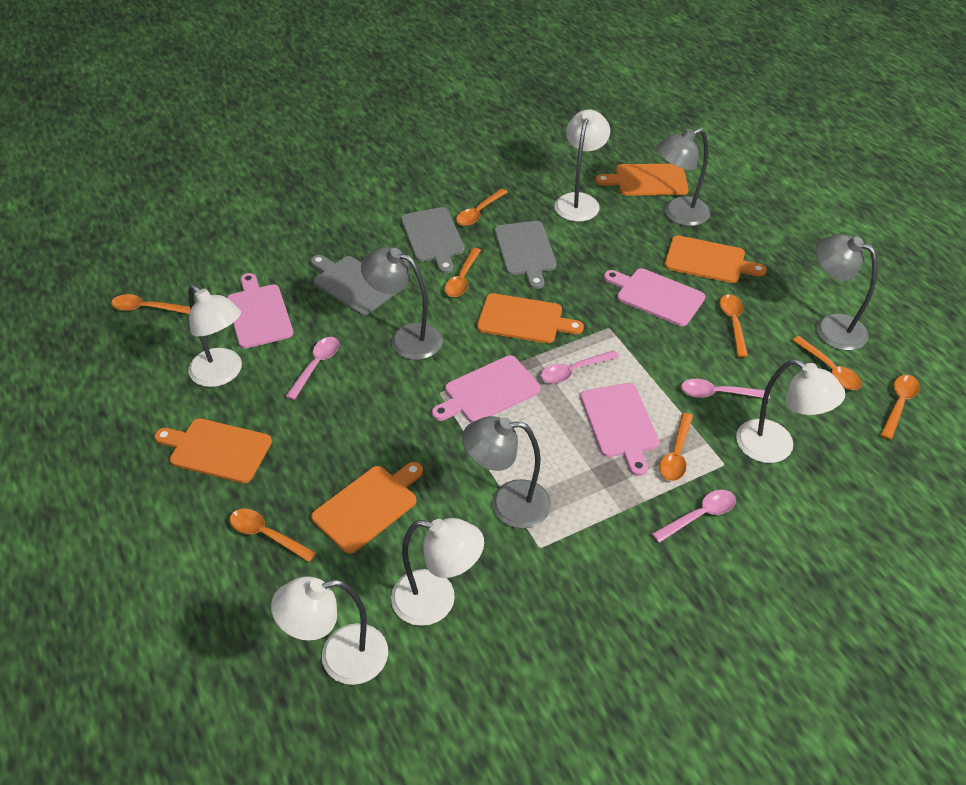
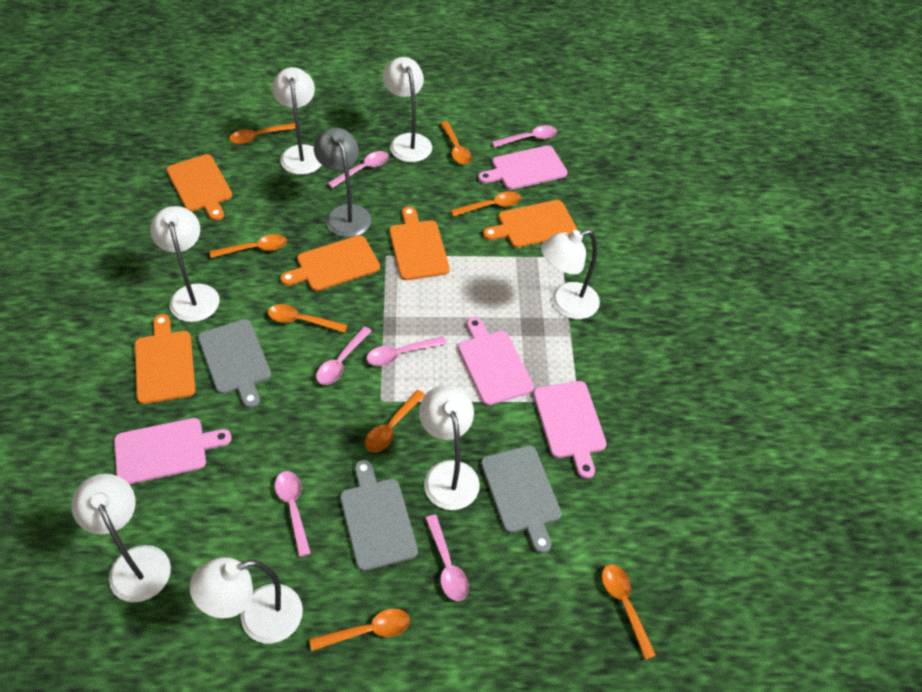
grey lamp: [361,247,443,360] [462,416,551,529] [656,128,710,226] [816,234,877,351] = 4 -> [314,127,371,237] = 1
pink spoon: [286,337,339,400] [541,350,619,384] [652,490,736,543] [681,379,770,399] = 4 -> [275,471,311,557] [316,326,372,385] [327,151,389,188] [367,336,447,366] [425,515,469,601] [492,125,557,148] = 6
white lamp: [188,285,242,387] [271,576,388,685] [391,518,484,626] [554,109,610,222] [736,359,845,463] = 5 -> [71,474,171,602] [150,206,220,322] [189,557,303,643] [272,67,322,175] [383,57,432,162] [419,385,480,510] [541,229,600,319] = 7

